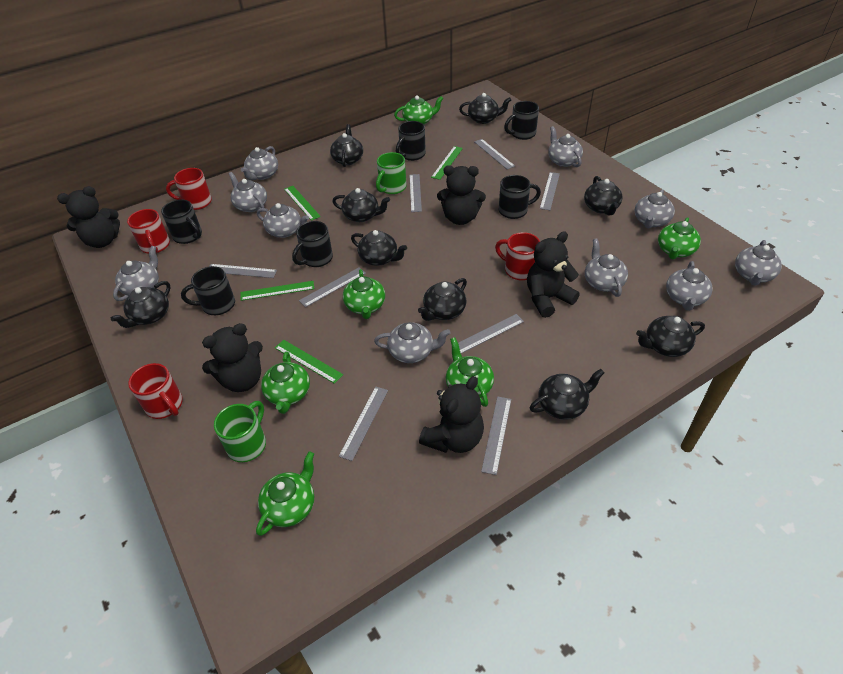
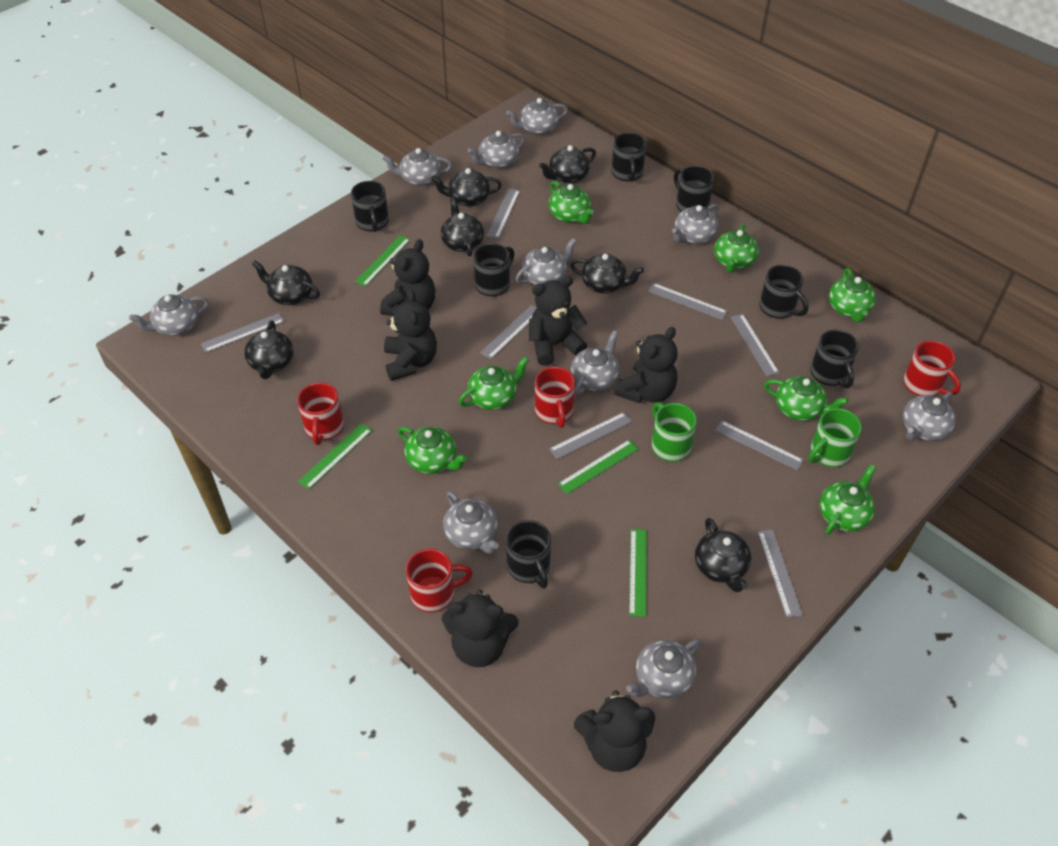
black mug: [161,199,202,244] [181,266,235,315] [292,221,333,267] [396,121,426,161] [499,175,541,219] [504,101,539,140] = 6 -> [351,181,389,232] [473,243,514,296] [506,520,551,589] [612,133,646,182] [674,166,714,212] [759,265,808,319] [810,330,859,388] = 7
black teapot: [111,281,170,328] [330,124,363,167] [332,188,390,222] [351,230,407,266] [418,278,467,321] [459,93,511,124] [530,369,604,420] [584,176,622,216] [636,316,705,357] = 9 -> [244,320,293,379] [252,260,320,305] [431,168,502,207] [441,197,484,256] [539,145,596,183] [570,253,644,293] [695,518,751,592] = 7
black teddy bear: [57,186,120,248] [202,323,263,392] [419,376,484,453] [437,165,486,225] [527,232,580,318] = 5 -> [380,239,435,316] [384,290,437,381] [442,589,518,667] [529,276,587,366] [574,690,655,772] [614,327,678,403] = 6
green teapot: [256,451,314,536] [261,351,310,414] [343,269,385,319] [394,95,443,125] [446,337,494,407] [658,217,701,259] = 6 -> [398,427,467,474] [459,357,529,410] [549,181,594,224] [714,223,759,273] [764,376,849,421] [819,464,876,535] [829,268,876,322] = 7

